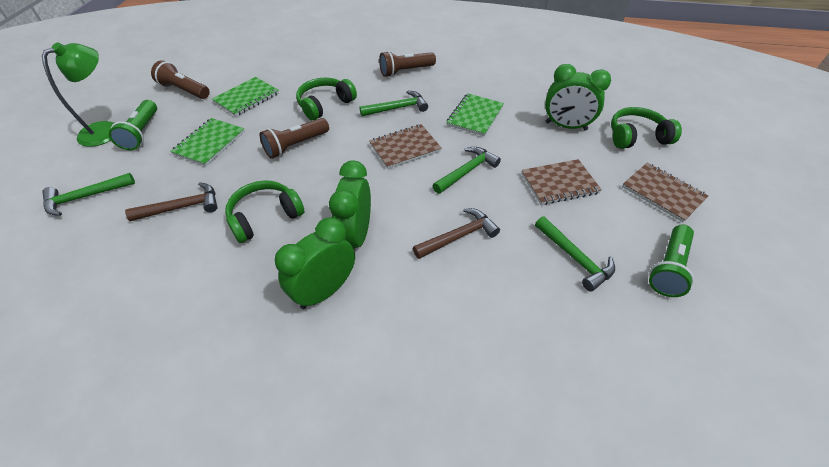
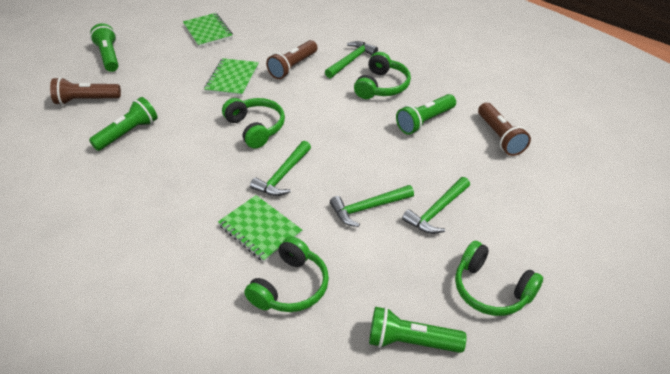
brown hammer: [125,182,217,221] [413,208,500,259] = 2 -> none = 0
brown notebook: [369,124,442,169] [521,159,602,205] [622,163,709,222] = 3 -> none = 0
green clock: [275,217,355,309] [329,160,371,250] [545,64,611,131] = 3 -> none = 0
green flashlight: [109,100,157,150] [649,225,694,297] = 2 -> [89,97,158,151] [90,23,119,72] [369,307,466,353] [396,94,456,135] = 4
green headphones: [225,181,304,243] [296,78,357,121] [611,107,682,149] = 3 -> [222,98,285,149] [244,236,329,312] [354,52,411,99] [455,241,543,316] = 4
green lamp: [42,42,114,147] = 1 -> none = 0

